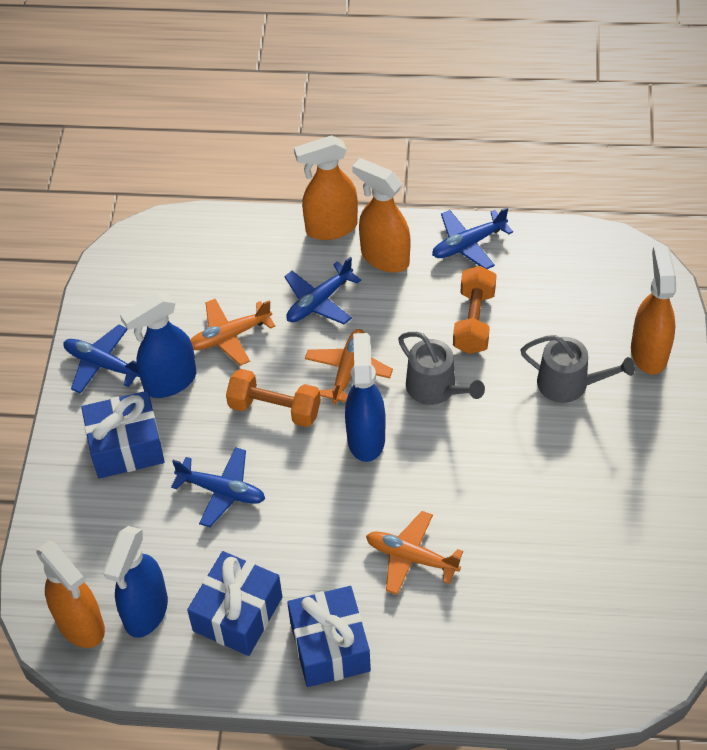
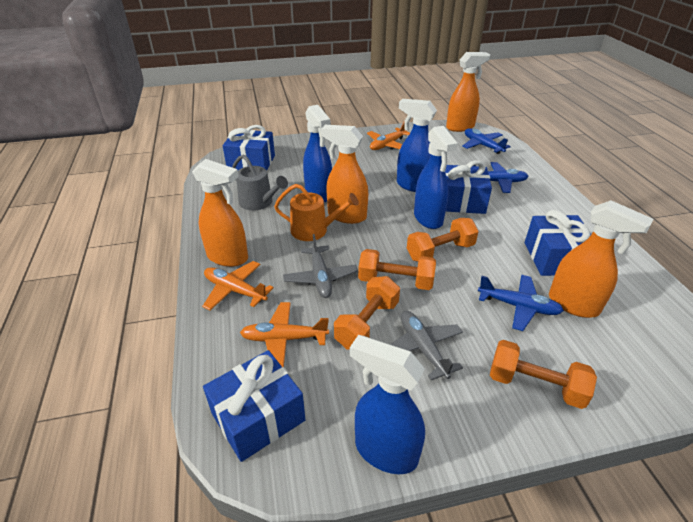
blue gift: [81,391,165,478] [187,551,282,656] [287,586,371,687] = 3 -> [203,350,305,462] [223,125,275,170] [445,160,492,214] [525,210,591,276] = 4
blue plane: [63,324,139,394] [171,447,265,527] [284,257,361,324] [432,207,513,269] = 4 -> [462,128,511,154] [473,162,529,193] [478,275,564,331] = 3
blue spray bottle: [103,526,168,638] [120,292,196,398] [345,333,386,462] = 3 -> [303,105,332,202] [350,335,425,474] [397,99,437,192] [414,126,458,229] = 4
grey plane: none = 0 -> [283,234,358,298] [390,311,463,380] = 2
grey watering can: [398,332,485,405] [521,335,635,403] = 2 -> [232,154,288,211] = 1
orange dumbbell: [226,369,321,427] [453,266,496,354] = 2 -> [334,276,400,350] [358,249,436,290] [407,218,479,262] [490,340,597,409] = 4
orange watering can: none = 0 -> [274,184,359,241] = 1

